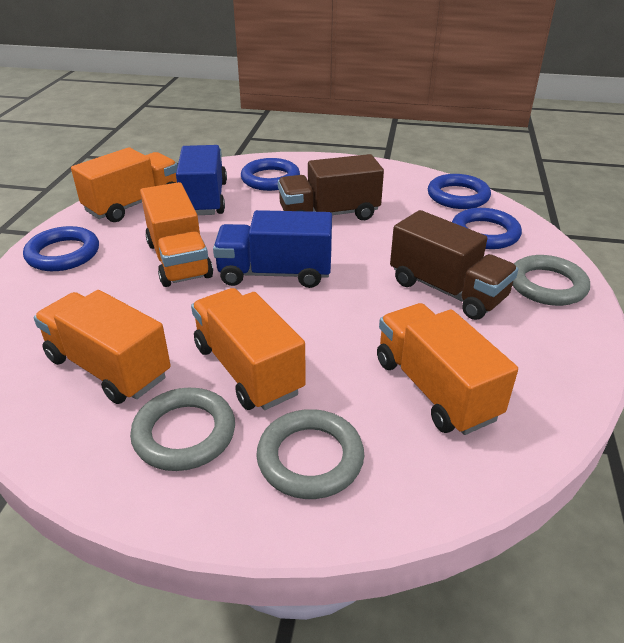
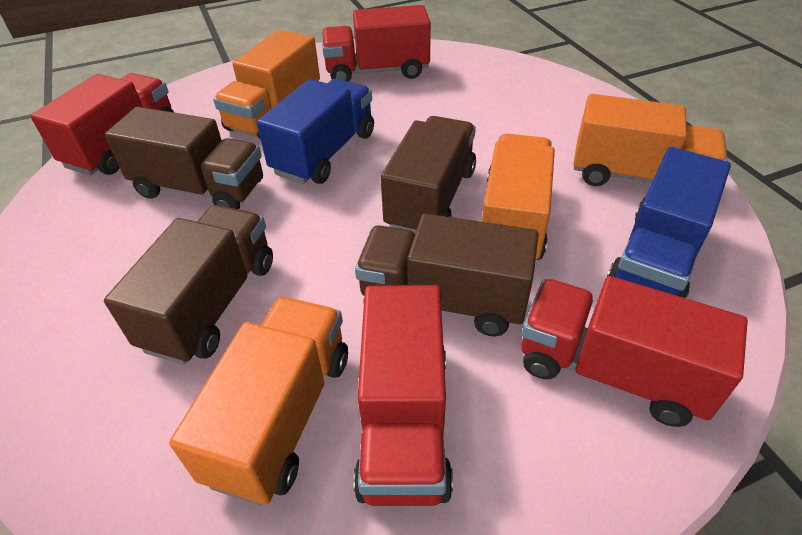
blue ring: [23,226,99,271] [241,158,300,191] [428,174,491,209] [452,208,522,249] = 4 -> none = 0
brown truck: [278,154,384,220] [390,210,518,320] = 2 -> [104,205,273,365] [105,107,263,209] [355,214,539,336] [381,116,476,233] = 4
grey ring: [130,388,235,471] [256,409,364,499] [512,255,590,306] = 3 -> none = 0
orange truck: [34,290,171,404] [71,147,178,222] [140,182,213,287] [191,288,306,410] [377,303,518,435] = 5 -> [169,297,348,505] [213,30,320,138] [482,134,555,260] [573,94,728,186] = 4
red truck: none = 0 -> [31,73,174,175] [321,5,431,82] [353,285,453,506] [521,276,748,427] = 4

